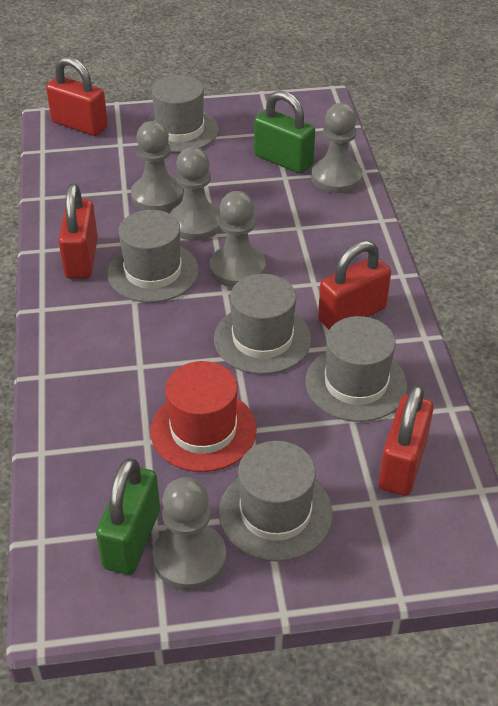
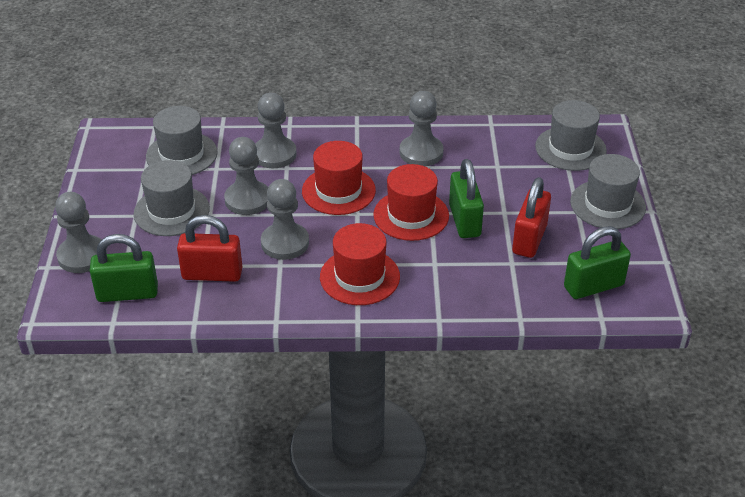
green padlock: [96,458,160,575] [254,91,315,174] = 2 -> [90,234,158,302] [449,159,484,238] [564,226,631,299] = 3
grey hat: [107,210,199,303] [144,75,219,153] [214,274,312,374] [219,441,333,562] [305,316,407,422] = 5 -> [134,160,210,236] [146,106,218,175] [535,100,607,171] [570,154,646,229] = 4
red hat: [150,361,257,472] = 1 -> [302,141,376,215] [320,223,400,305] [373,164,449,241] = 3
red padlock: [46,57,108,136] [58,184,98,279] [318,241,391,330] [379,385,434,496] = 4 -> [177,215,242,282] [512,177,551,258] = 2

